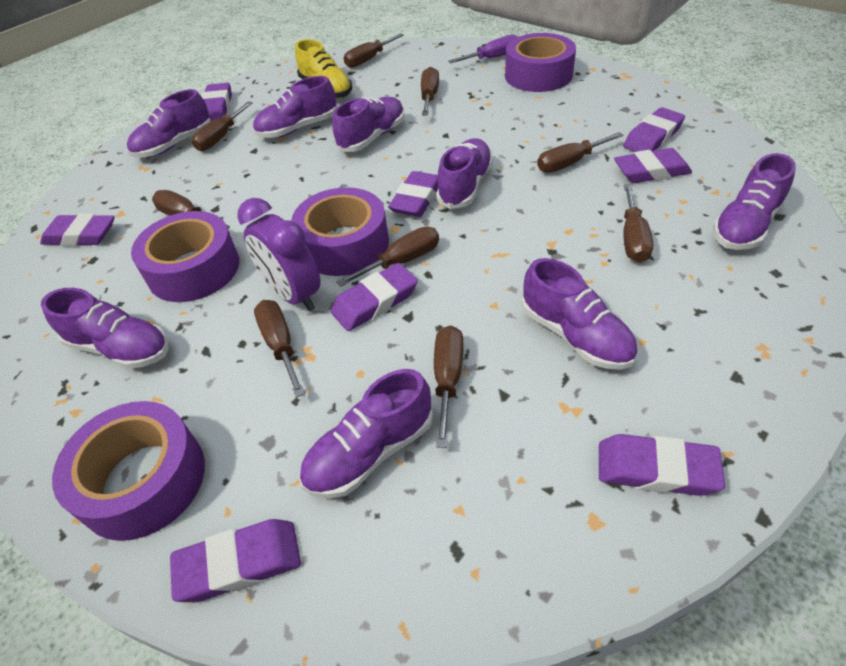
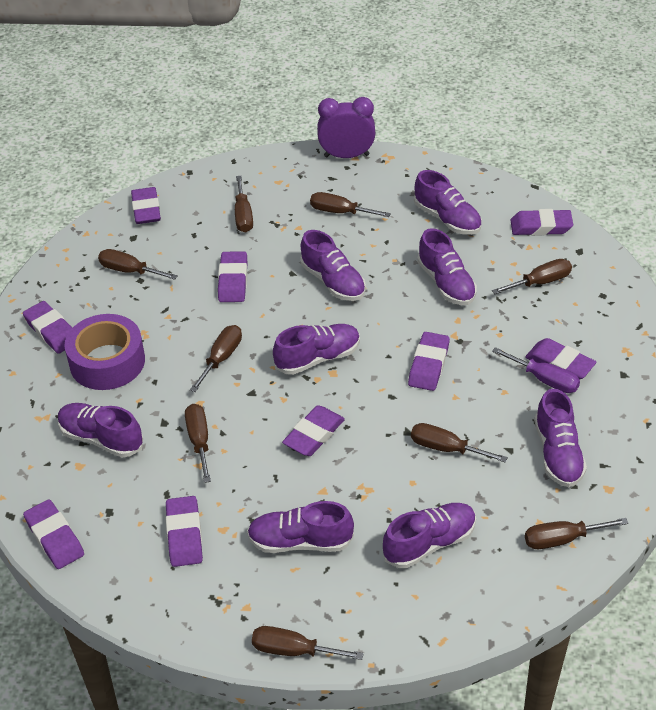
purple eraser: [40,213,115,246] [170,519,301,602] [201,83,232,121] [330,263,418,331] [388,171,438,217] [599,434,725,496] [614,148,692,183] [623,107,685,152] = 8 -> [23,301,72,354] [23,499,84,569] [131,187,161,224] [166,496,203,567] [218,251,247,302] [282,405,345,456] [408,332,450,391] [510,209,573,236] [525,338,596,380] = 9
purple tape: [52,401,205,541] [131,211,239,302] [291,187,389,276] [505,33,576,92] = 4 -> [65,314,145,390] = 1
yellow shoe: [295,39,352,99] = 1 -> none = 0

